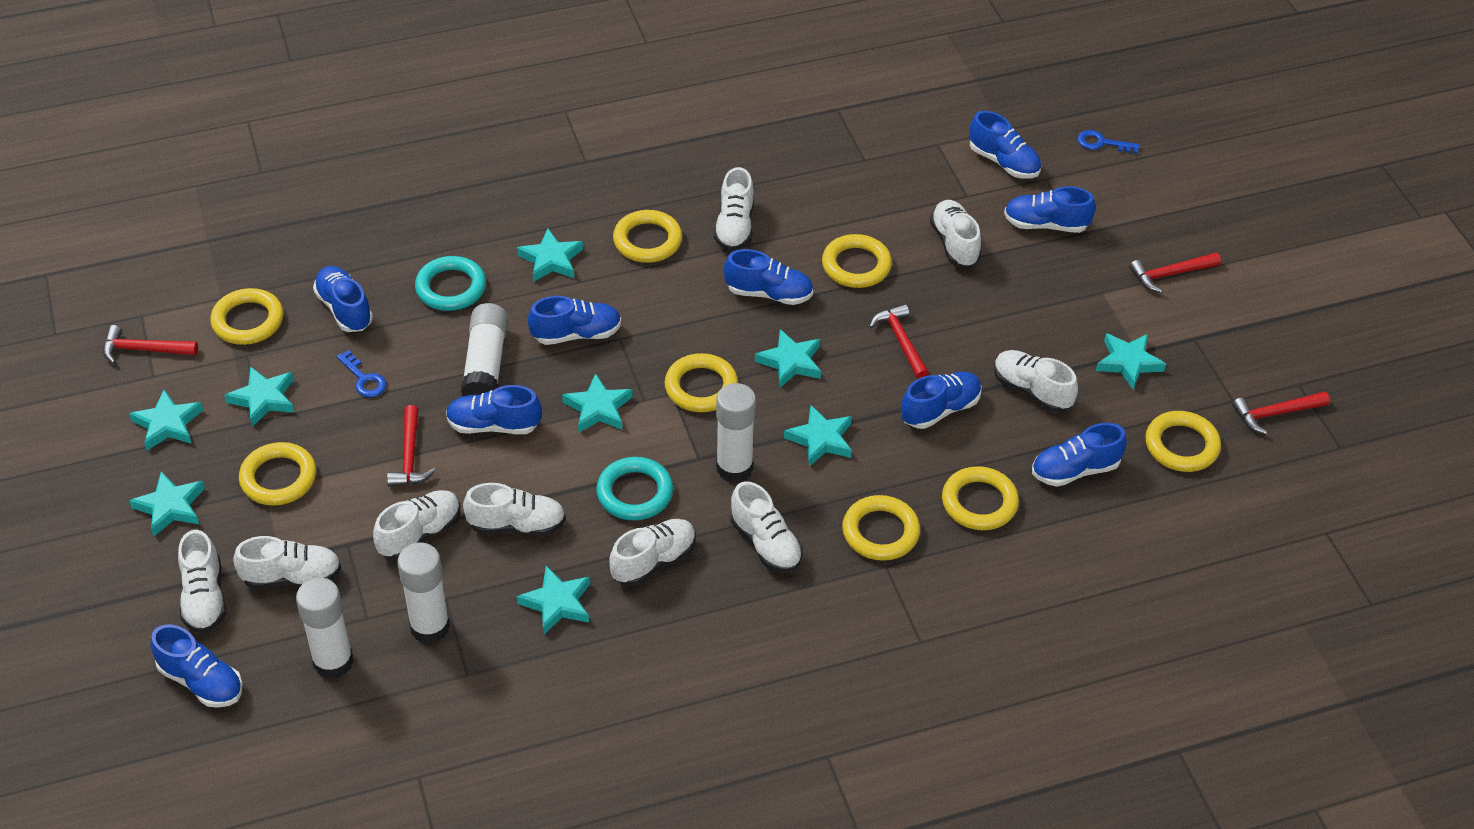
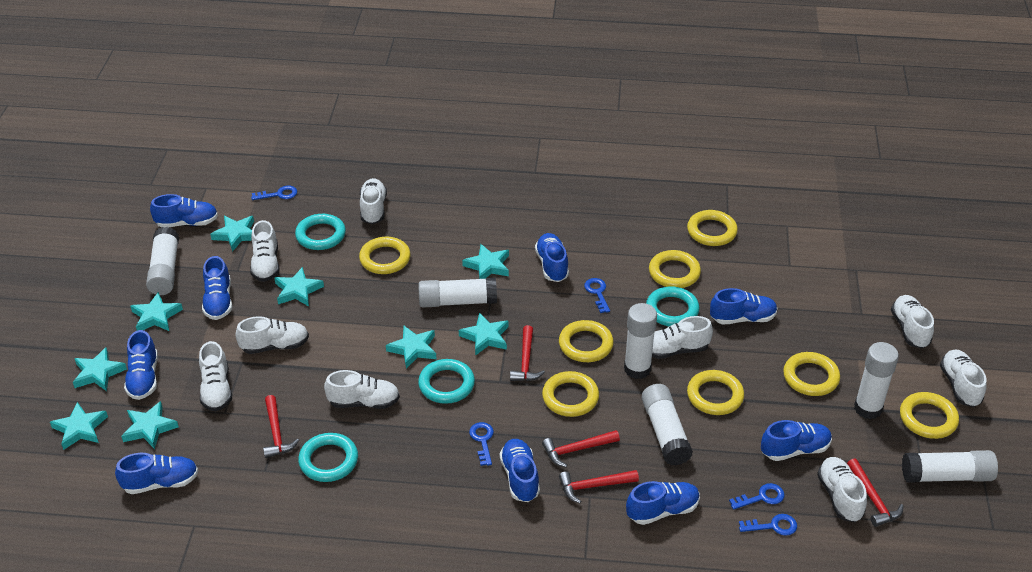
blue key: [337,350,387,397] [1077,130,1140,154] = 2 -> [251,185,297,200] [469,422,494,466] [584,278,610,313] [729,483,784,510] [739,514,797,536] = 5
turquoise ring: [415,256,486,311] [596,457,673,521] = 2 -> [295,214,346,250] [298,433,358,482] [418,359,475,404] [646,286,700,326] = 4
white glue stick: [296,577,353,679] [397,542,450,644] [461,303,508,396] [716,383,756,483] = 4 -> [146,227,179,295] [418,278,497,308] [624,303,657,379] [641,384,693,466] [854,342,899,419] [902,450,998,483] = 6

